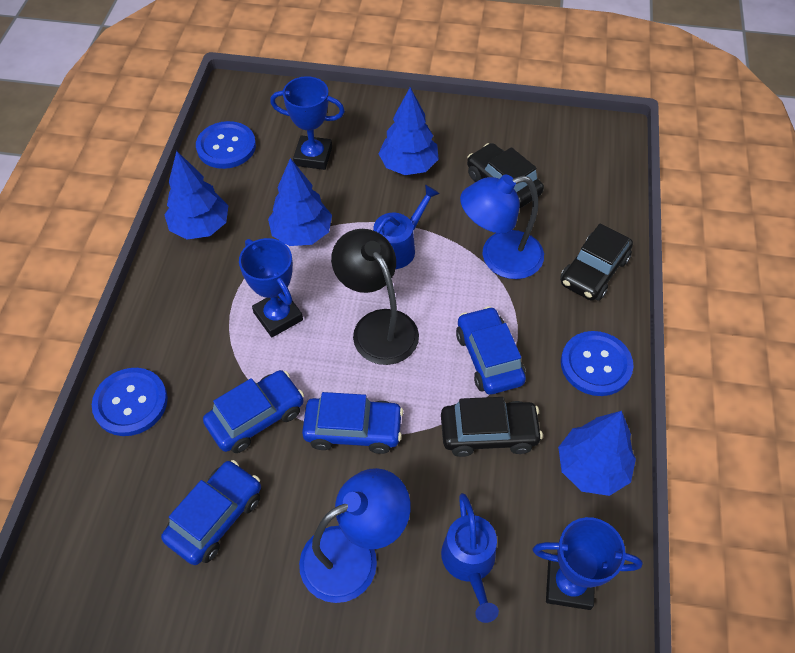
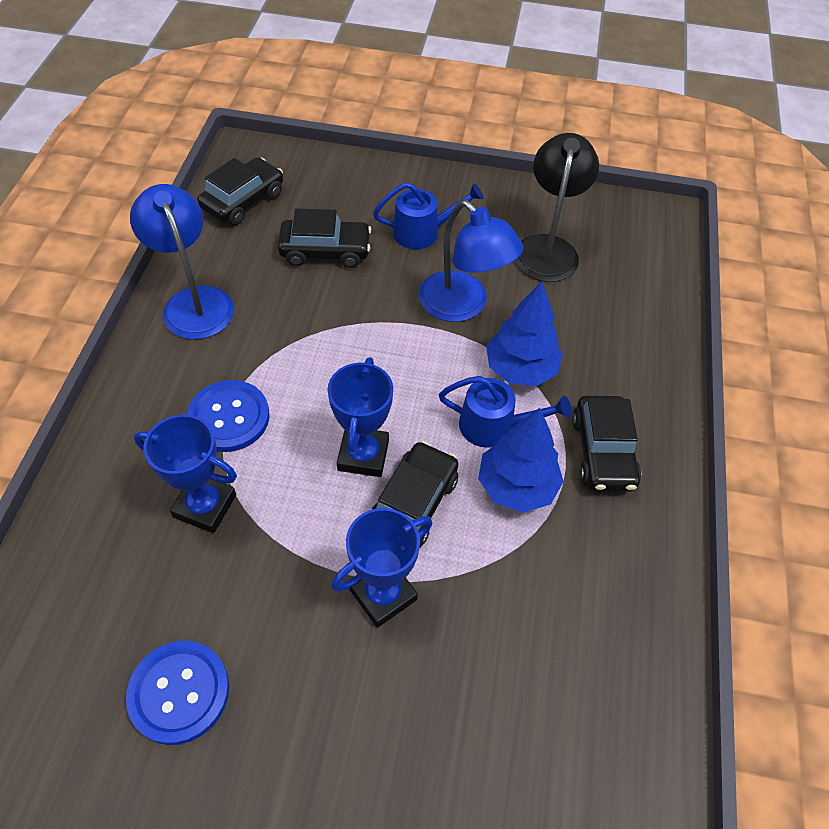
black car: [441,397,543,457] [467,143,544,208] [560,224,633,301] = 3 -> [197,157,283,225] [278,208,371,268] [371,441,459,548] [572,396,641,492] = 4
blue button: [92,368,168,436] [196,121,256,169] [561,331,634,396] = 3 -> [126,641,229,745] [187,380,270,452] = 2
blue car: [161,460,261,565] [203,370,304,453] [302,392,403,454] [456,306,526,395] = 4 -> none = 0
blue tree: [165,151,228,240] [268,158,332,246] [378,87,439,175] [558,411,636,496] = 4 -> [478,408,564,513] [486,281,563,386] = 2

